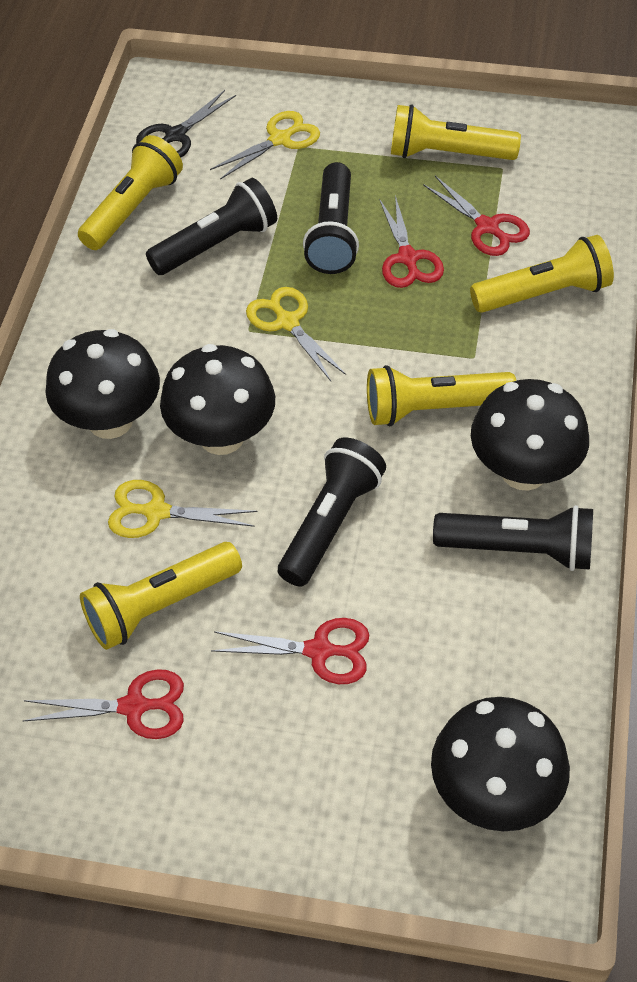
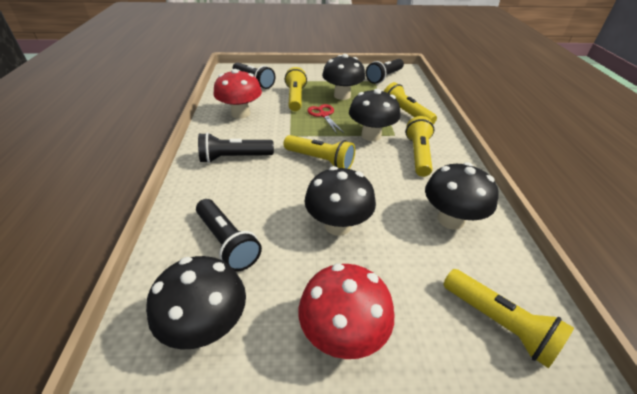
black mushroom: [45,329,160,439] [160,344,275,455] [431,697,570,831] [471,379,589,491] = 4 -> [146,256,246,350] [304,166,376,236] [322,54,365,100] [349,89,401,141] [425,162,499,230] = 5
black scissors: [136,90,236,158] = 1 -> none = 0
red mushroom: none = 0 -> [213,69,262,119] [298,264,394,359] = 2
red scissors: [23,669,184,739] [211,618,369,684] [379,195,444,288] [423,176,530,256] = 4 -> [307,104,344,134] = 1
yellow scissors: [108,480,257,538] [210,111,320,180] [246,287,346,381] = 3 -> none = 0

